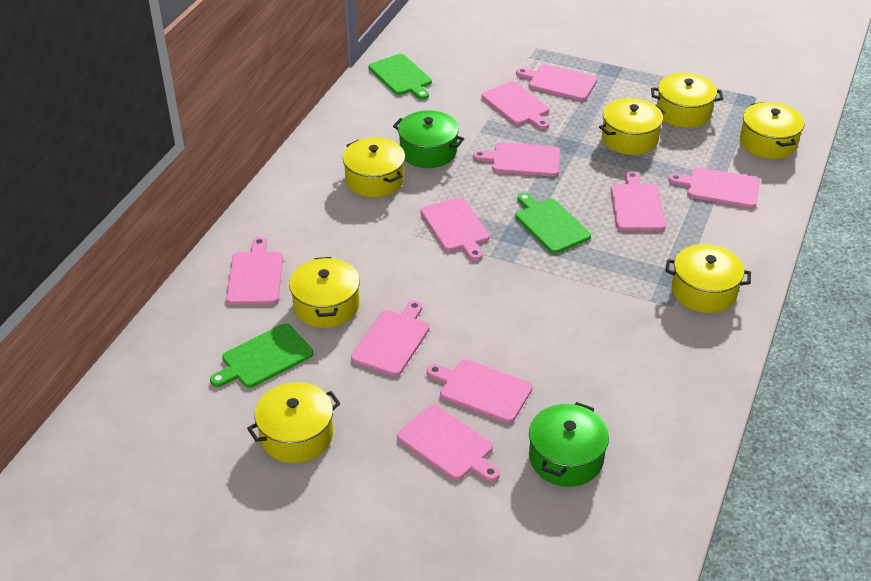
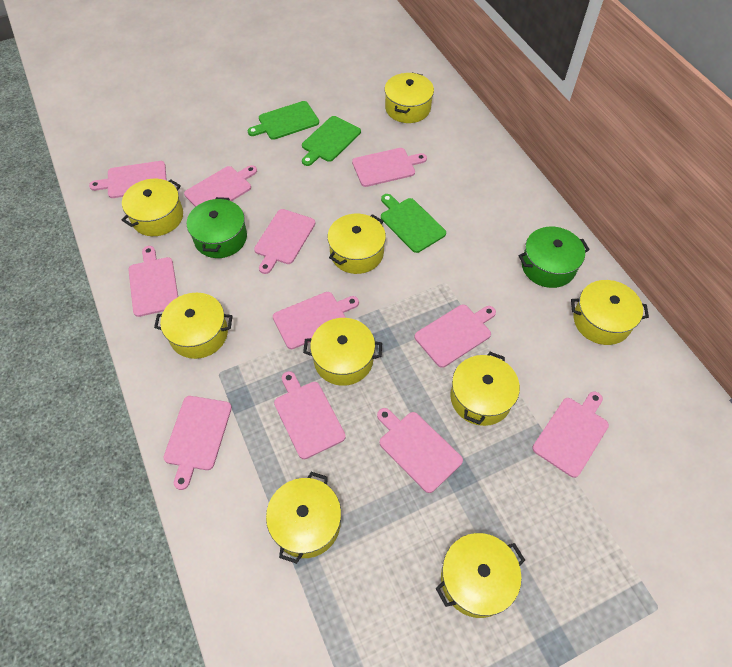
pink cutting board: [226,237,283,305] [351,300,430,376] [397,405,500,482] [421,197,490,261] [427,359,533,423] [473,142,560,176] [481,81,549,129] [516,64,597,101] [611,171,665,231] [668,167,760,208] = 10 -> [89,161,167,198] [128,246,178,317] [164,396,232,490] [184,165,257,207] [254,209,315,274] [273,292,359,349] [274,371,346,459] [352,148,427,187] [377,408,463,493] [414,305,496,368] [532,392,609,478] = 11
yellow pot: [247,382,341,463] [289,257,360,328] [343,138,405,197] [599,98,666,155] [651,73,723,128] [665,244,751,313] [740,102,804,159] = 7 -> [121,179,183,236] [154,293,232,359] [266,472,341,564] [303,318,382,386] [327,214,386,274] [385,72,434,123] [436,533,525,618] [450,352,520,426] [571,280,649,345] = 9

